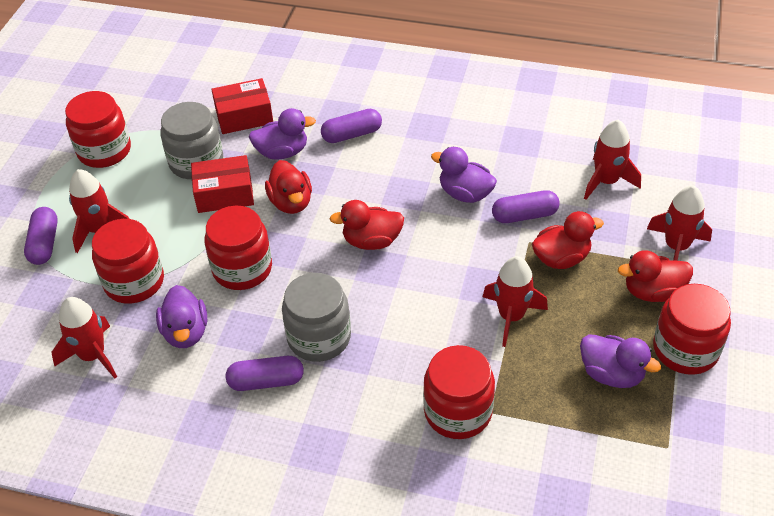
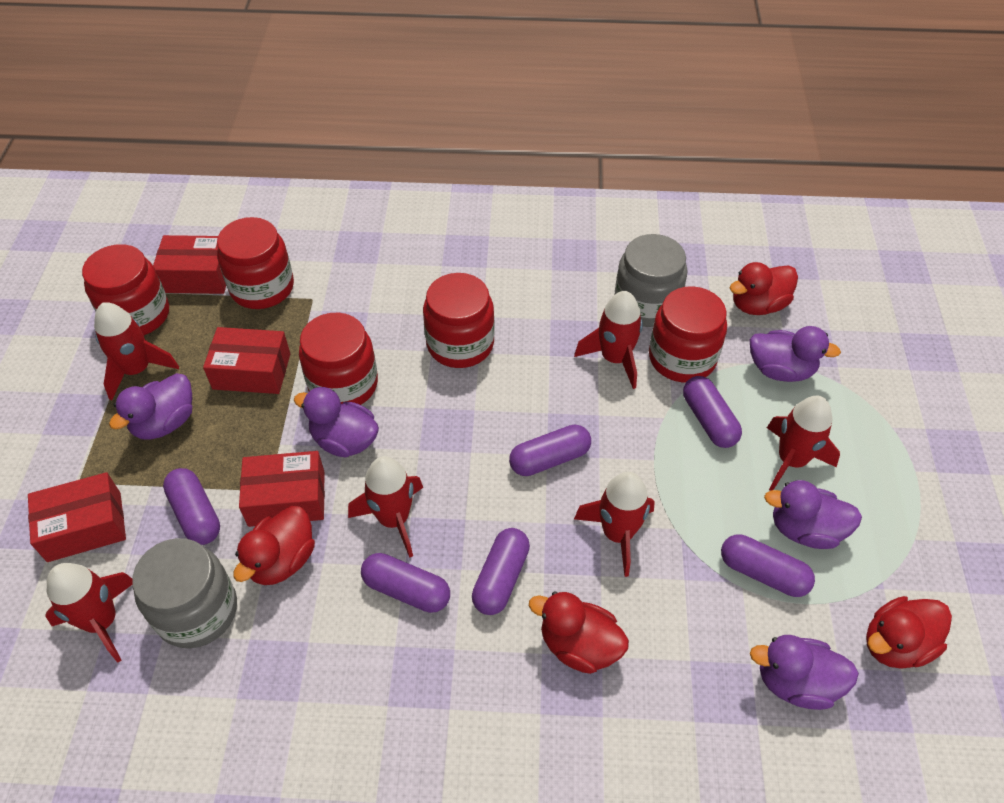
purple capsule: [24,207,58,265] [226,356,304,391] [321,109,382,143] [492,190,560,223] = 4 -> [163,468,220,545] [361,553,450,613] [472,528,530,615] [509,424,591,476] [683,376,742,448] [721,534,815,597] = 6
purple duck: [156,285,207,348] [249,108,316,160] [431,147,497,203] [580,334,661,388] = 4 -> [109,373,192,440] [294,387,379,457] [750,326,841,382] [750,635,859,710] [764,480,862,549] = 5
red box: [191,155,254,213] [211,78,273,134] = 2 -> [28,472,126,562] [153,235,226,294] [203,327,290,394] [239,451,325,527] = 4
red rocket: [52,297,117,379] [69,169,129,253] [483,256,548,347] [584,120,641,200] [647,185,712,261] = 5 -> [45,563,132,663] [94,302,179,400] [348,456,423,558] [574,291,643,389] [574,472,655,577] [767,396,840,491] = 6

